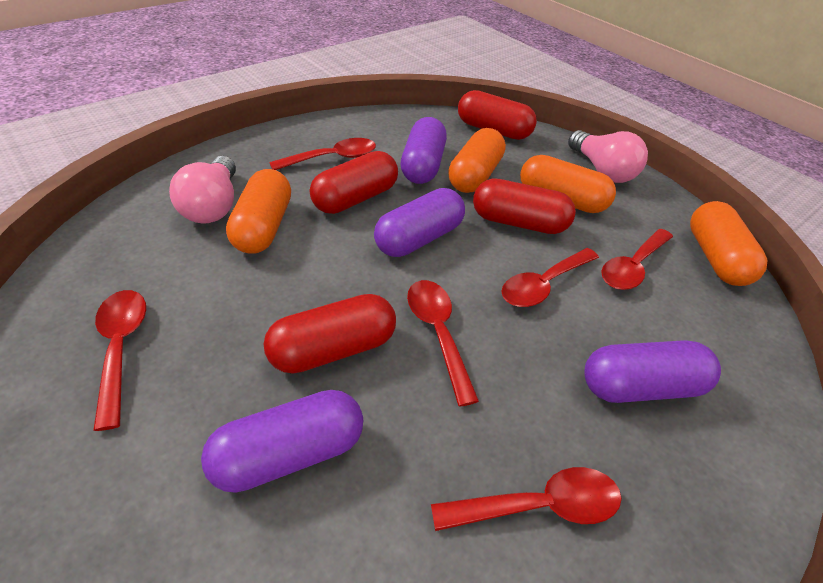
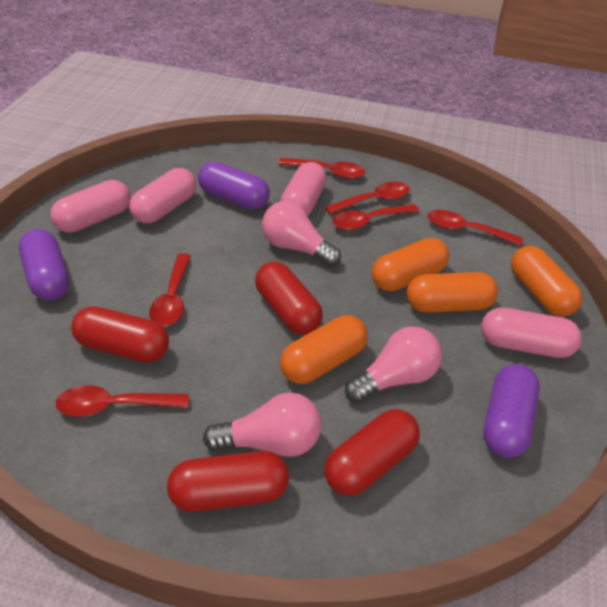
pink capsule: none = 0 -> [50,180,131,233] [129,168,197,224] [280,162,327,216] [481,308,582,358] = 4
pink light bulb: [169,156,236,224] [568,130,648,183] = 2 -> [203,393,321,457] [262,201,341,266] [345,326,442,403] = 3
purple capsule: [201,390,363,493] [374,188,465,257] [401,117,447,184] [584,340,721,403] = 4 -> [19,229,69,300] [198,162,270,210] [483,364,540,458] = 3

